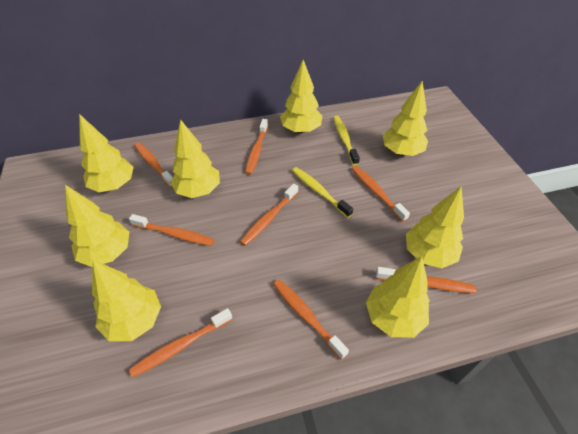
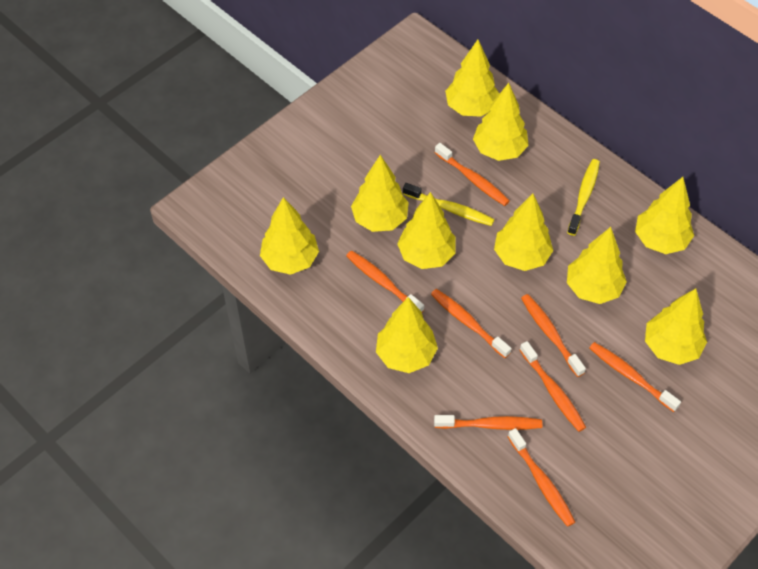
yellow tree: [65,185,129,267] [79,114,134,192] [92,260,161,341] [170,119,220,198] [280,60,322,133] [366,256,430,338] [383,81,428,156] [406,186,464,268] = 8 -> [260,197,319,275] [351,155,409,232] [376,297,438,373] [397,192,456,269] [445,40,500,117] [473,83,529,161] [494,194,553,271] [567,227,627,304] [635,177,694,254] [645,288,707,365] = 10

